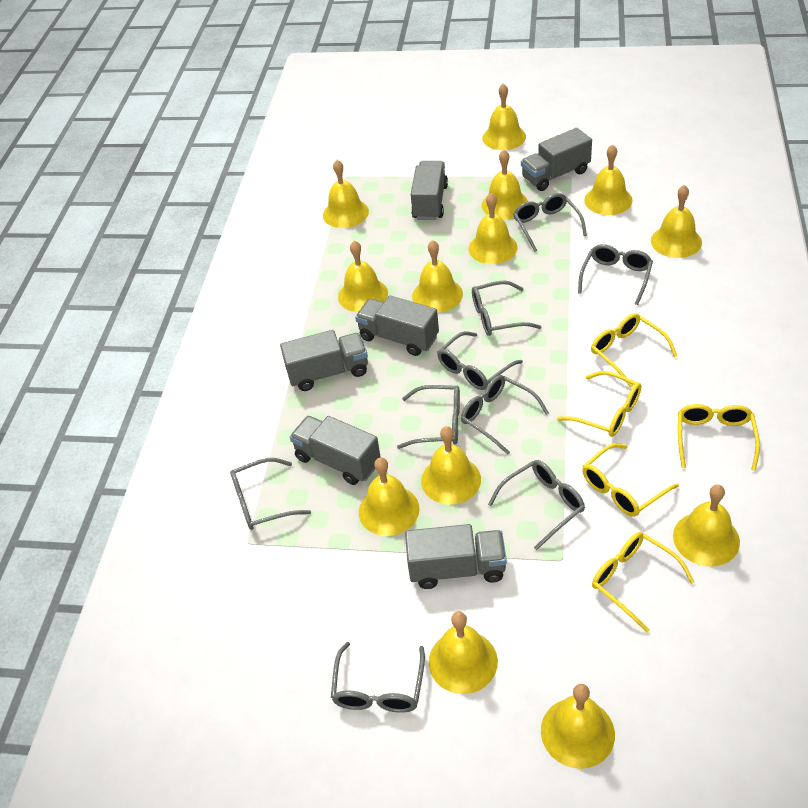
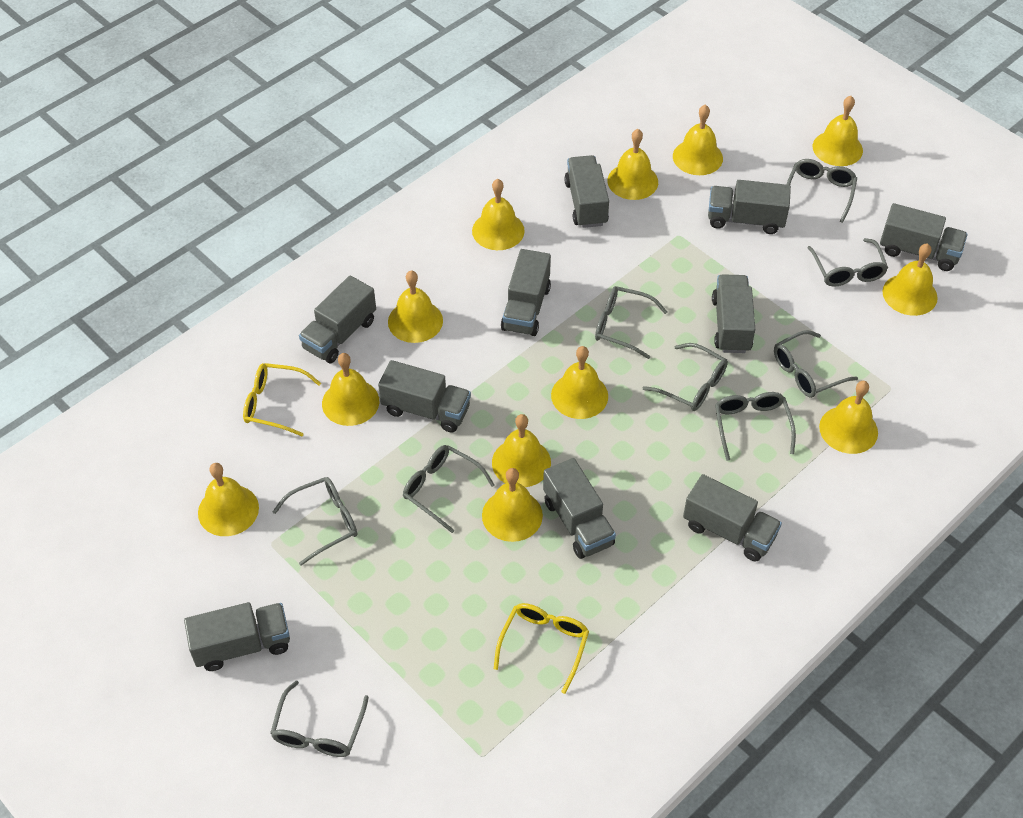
grey truck: [280,330,368,391] [290,416,380,485] [355,295,439,356] [405,524,507,589] [411,161,448,220] [521,128,592,191] = 6 -> [184,602,290,671] [299,275,376,363] [378,360,471,433] [501,249,551,336] [543,458,616,559] [564,155,609,228] [683,474,782,562] [708,180,791,234] [712,274,755,353] [880,203,968,271] = 10
yellow bell: [323,160,369,228] [338,240,388,312] [359,457,420,536] [412,240,463,313] [421,426,481,504] [429,611,498,694] [469,193,518,264] [482,83,526,150] [482,150,528,219] [541,684,615,769] [584,144,633,215] [651,185,702,258] [673,484,740,566] = 13 -> [198,463,259,536] [322,353,379,426] [388,271,443,343] [472,179,525,250] [482,468,543,542] [492,414,551,487] [551,346,608,419] [607,129,658,200] [673,105,723,175] [813,96,863,166] [819,381,878,454] [882,243,938,316] = 12
yellow glasses: [557,371,641,437] [582,443,679,517] [591,313,677,388] [592,532,695,633] [678,404,760,471] = 5 -> [243,363,321,436] [494,603,589,694] = 2

